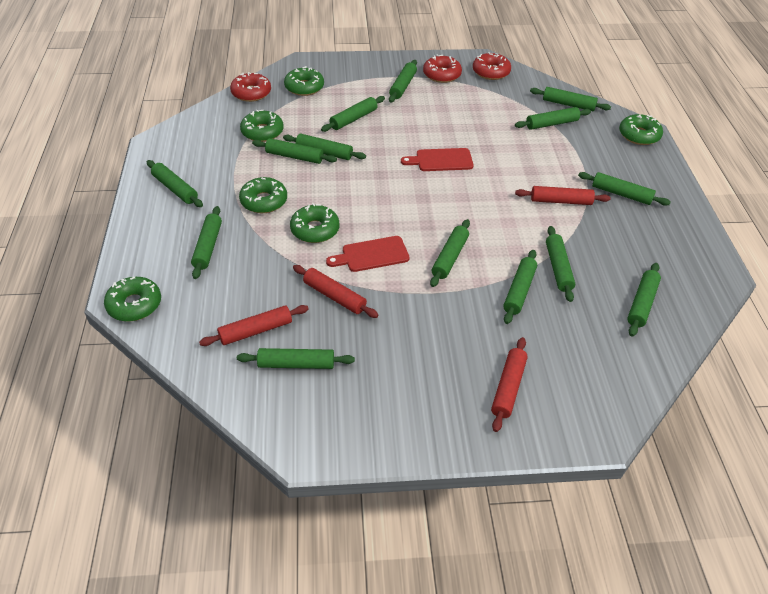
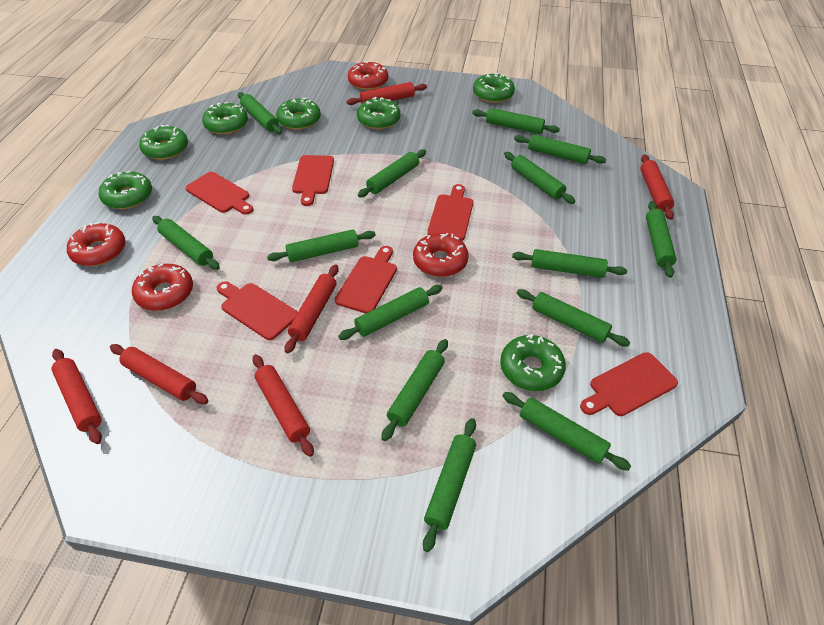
green donut: [104,277,161,322] [239,177,287,213] [240,110,284,142] [284,66,324,96] [290,203,339,243] [619,114,663,145] = 6 -> [99,171,152,209] [139,125,188,160] [202,102,248,134] [276,98,321,130] [357,97,401,129] [473,73,515,103] [500,334,566,391] = 7
red cutting board: [326,236,409,272] [401,148,473,171] = 2 -> [185,172,253,215] [216,281,298,340] [292,155,334,206] [335,246,397,313] [427,184,473,241] [580,352,678,416] = 6
red donut: [230,72,271,102] [423,55,462,83] [473,52,511,80] = 3 -> [67,222,126,266] [132,263,193,311] [348,62,388,90] [413,233,469,277] = 4
red rolling pin: [199,305,309,346] [293,265,379,318] [491,337,528,432] [515,186,611,205] = 4 -> [51,349,102,444] [110,344,208,404] [252,354,314,457] [285,264,339,353] [346,82,427,105] [640,154,674,220] = 6

